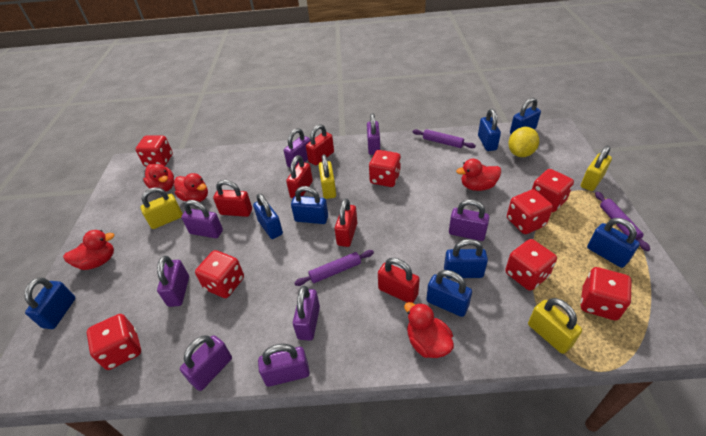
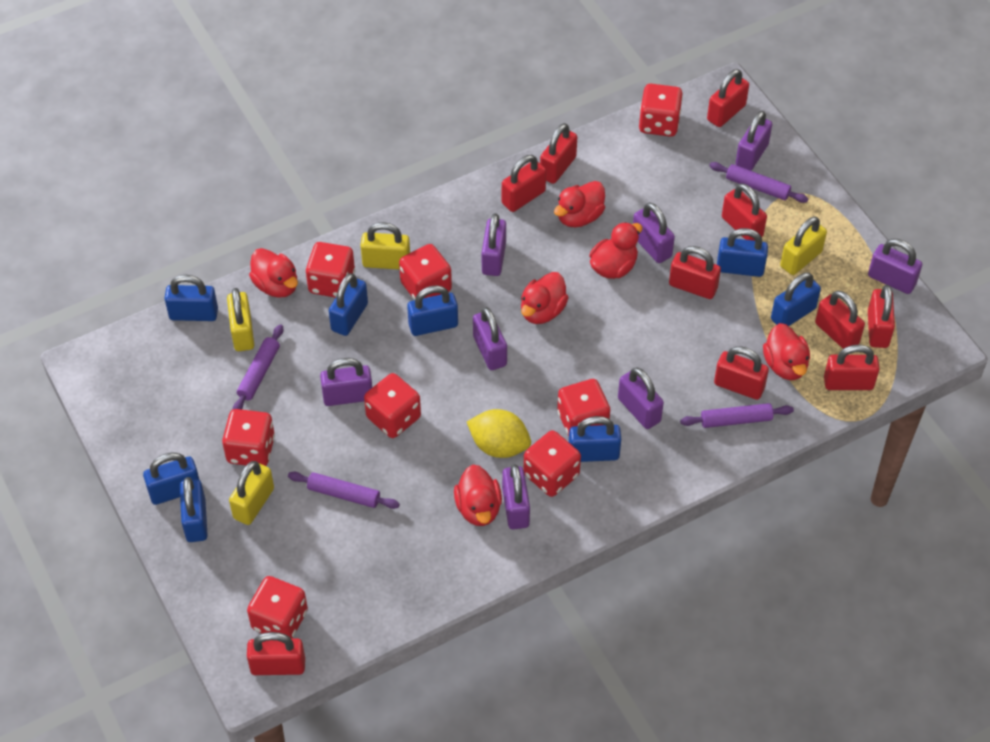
purple rolling pin: [294,250,374,286] [413,129,476,148] [595,192,650,251] = 3 -> [233,324,283,410] [288,472,400,509] [680,403,794,428] [709,162,808,203] = 4
red duck: [63,230,115,270] [143,164,174,192] [174,173,208,202] [404,302,454,358] [456,159,501,191] = 5 -> [249,248,298,298] [454,465,502,526] [521,272,569,324] [554,181,605,227] [589,222,643,279] [763,323,810,380] = 6
red padlock: [213,180,252,217] [286,155,313,198] [306,124,334,165] [335,198,357,247] [378,258,420,303] = 5 -> [247,632,305,675] [502,155,546,212] [540,123,577,184] [669,246,721,299] [707,69,749,127] [714,346,769,400] [722,183,767,241] [815,291,865,349] [824,345,879,390] [868,285,895,348] = 10

